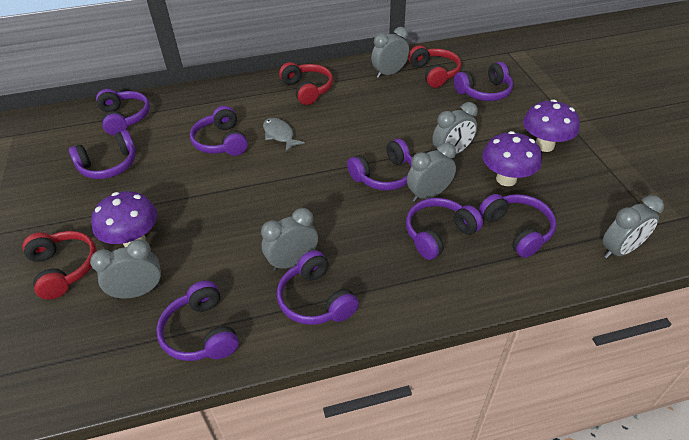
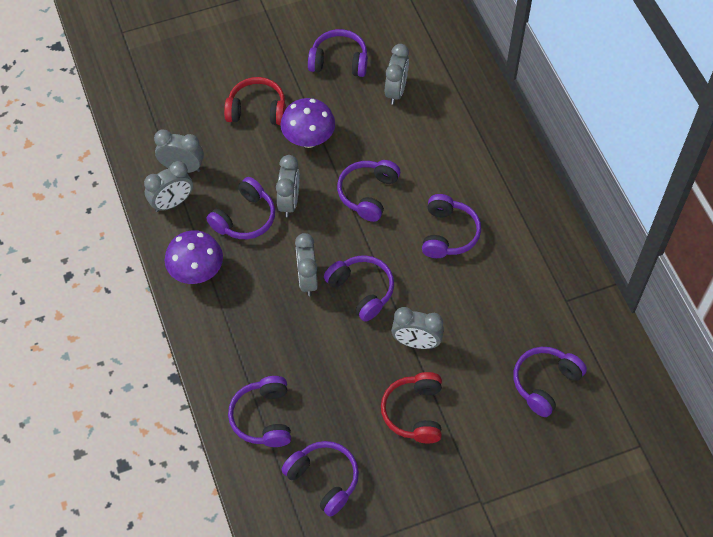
grey fish: [263,118,305,152] = 1 -> none = 0
purple headphones: [69,130,136,179] [96,89,150,135] [156,281,239,361] [190,106,248,156] [277,250,359,325] [347,139,412,191] [406,198,483,260] [454,62,513,101] [479,194,556,258] = 9 -> [206,177,275,239] [228,376,291,447] [282,441,359,517] [308,29,368,77] [324,255,394,322] [337,160,400,222] [422,194,481,258] [514,347,587,417] = 8
purple mushroom: [91,191,157,247] [482,131,542,186] [523,99,580,152] = 3 -> [165,230,223,284] [280,98,335,148] = 2
red headphones: [22,231,97,300] [279,62,333,105] [408,45,461,88] = 3 -> [224,77,286,125] [381,372,442,443] = 2

